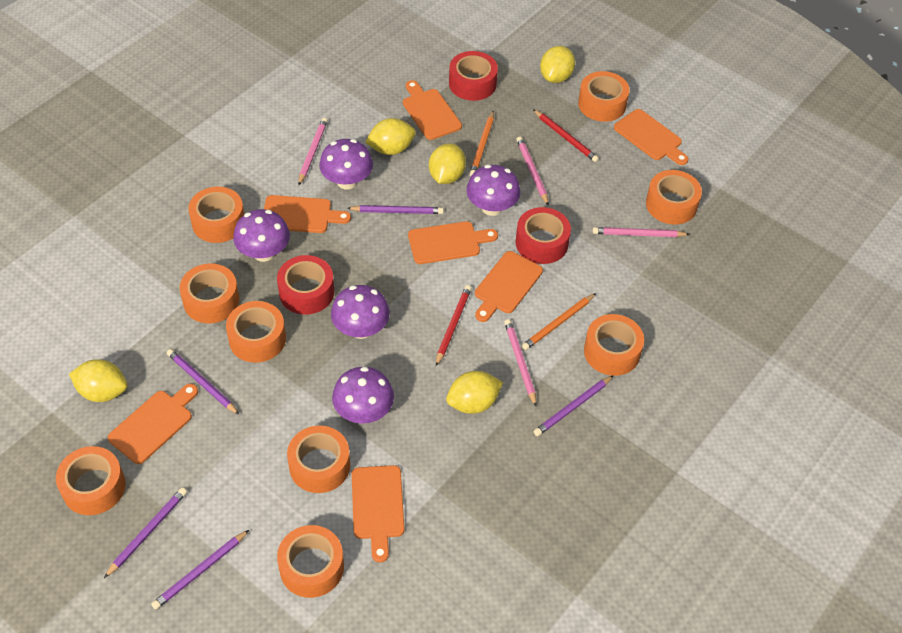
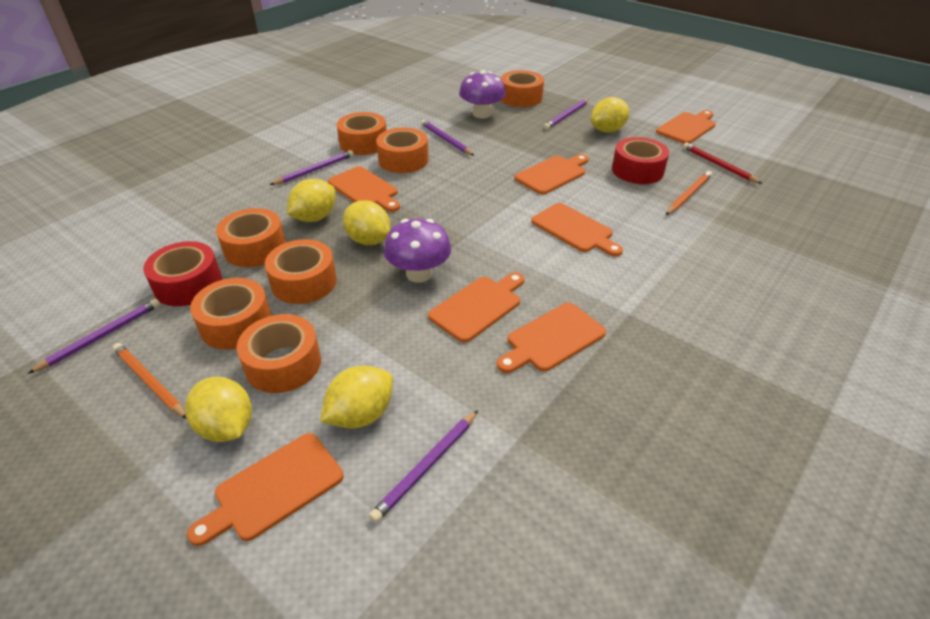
orange tape: [56,446,125,515] [180,264,239,323] [188,187,244,243] [226,301,286,363] [277,525,344,598] [287,425,350,493] [578,71,630,122] [584,314,644,376] [646,170,702,225] = 9 -> [190,278,272,350] [216,208,286,267] [237,314,321,393] [265,239,337,304] [337,112,387,155] [376,128,429,173] [501,70,544,107] = 7
pink pencil: [298,118,328,186] [504,319,537,406] [516,137,549,206] [593,227,690,237] = 4 -> none = 0
purple mushroom: [233,209,290,262] [319,139,373,190] [331,285,390,339] [332,367,394,424] [466,165,521,216] = 5 -> [384,219,451,283] [459,70,506,118] = 2
red pencil: [436,285,472,366] [533,109,599,162] = 2 -> [683,143,763,184] = 1
red tape: [277,255,334,315] [449,51,498,101] [515,207,571,264] = 3 -> [143,241,222,306] [612,137,669,184] = 2

